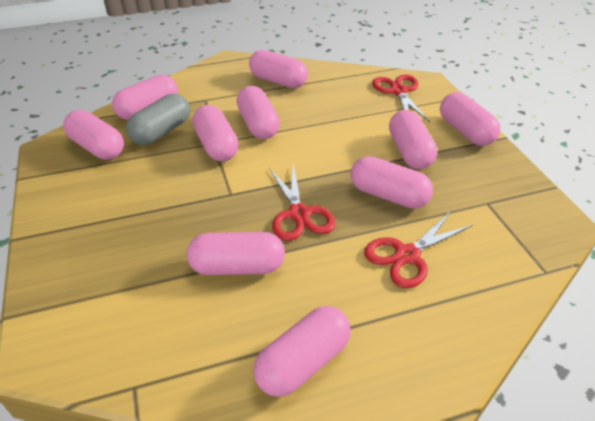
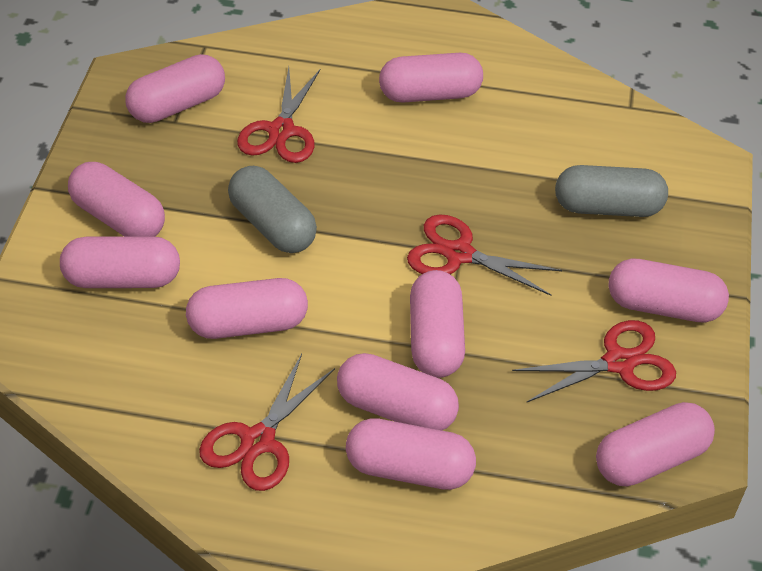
grey capsule: [126,94,190,145] = 1 -> [228,166,317,253] [555,165,668,217] = 2
red scissors: [269,164,335,241] [364,211,473,288] [372,74,430,122] = 3 -> [199,354,335,491] [237,67,320,163] [407,214,562,296] [512,320,676,403] = 4

